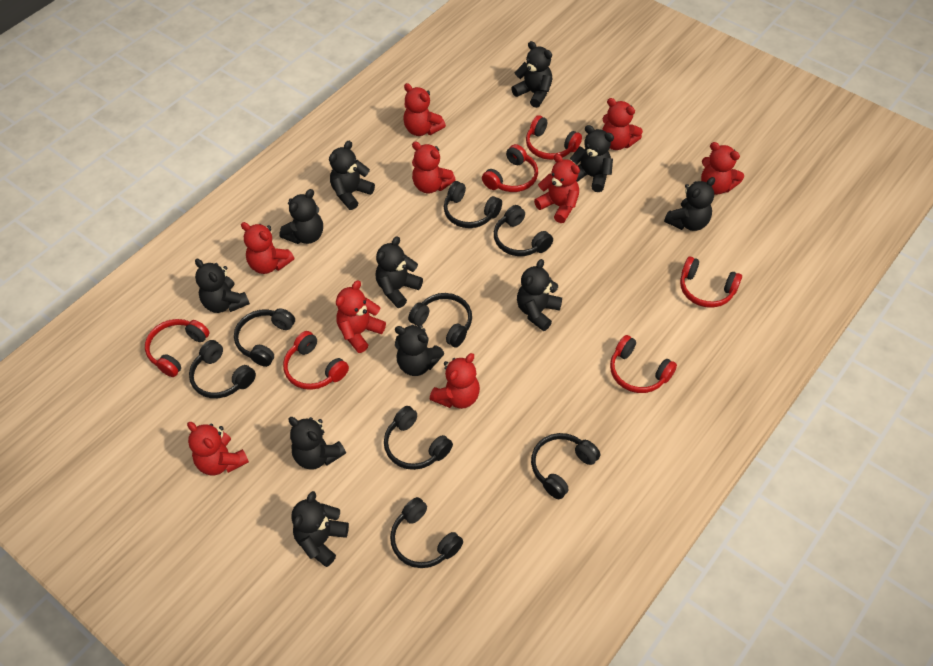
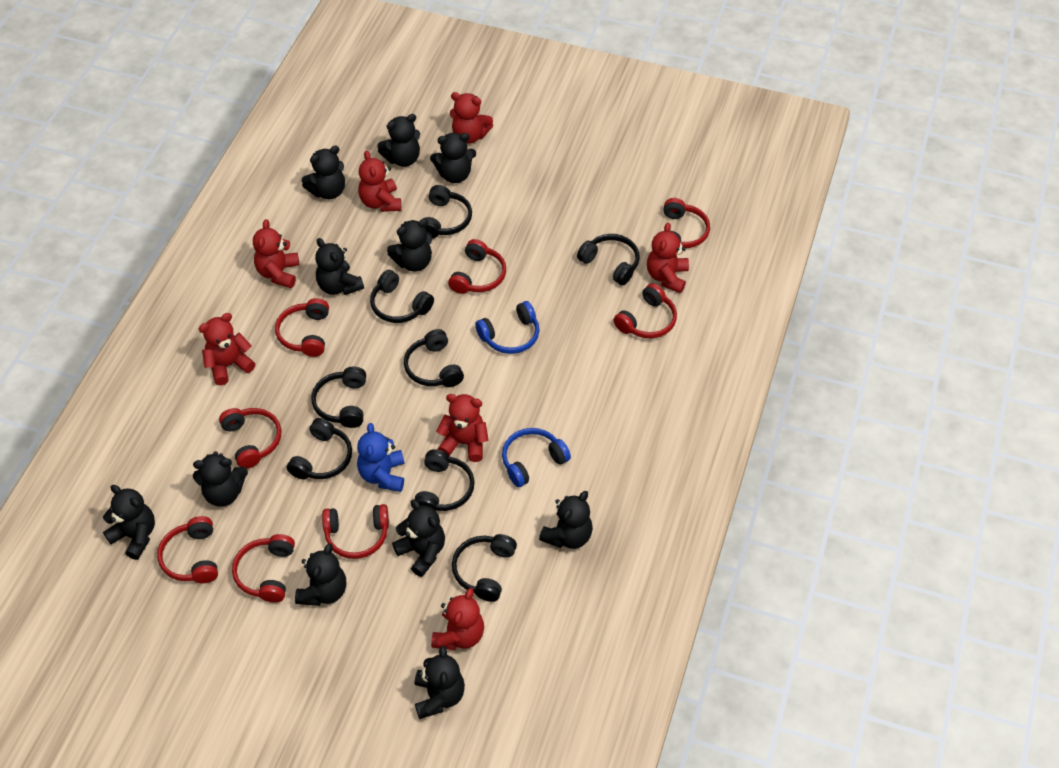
blue headphones: none = 0 -> [475,301,540,354] [502,428,571,487] = 2
blue teddy bear: none = 0 -> [357,423,404,492] = 1
red headphones: [145,319,210,377] [283,331,349,390] [482,144,538,192] [526,115,582,160] [610,335,677,393] [680,257,742,308] = 6 -> [157,516,218,583] [219,408,281,469] [232,534,295,603] [275,298,329,357] [322,504,389,559] [448,239,506,294] [614,283,677,338] [663,198,710,248] = 8
red teddy bear: [187,422,249,475] [241,222,294,274] [336,280,386,353] [403,83,446,136] [412,142,456,194] [430,353,480,409] [534,154,580,223] [602,98,643,150] [701,142,744,195] = 9 -> [199,313,256,385] [253,219,299,288] [358,151,401,212] [431,588,484,650] [436,394,488,462] [450,92,493,144] [647,223,689,293] = 7

